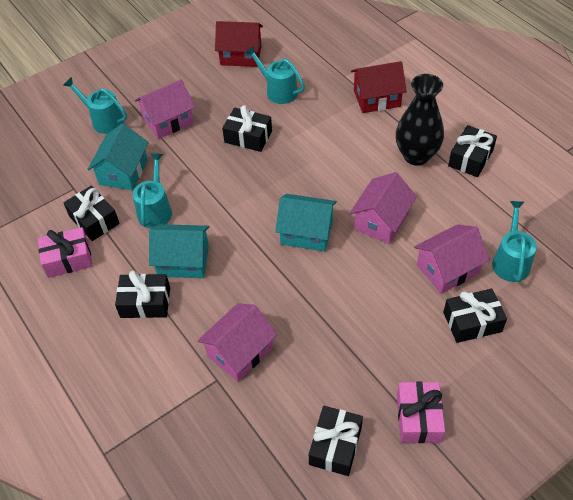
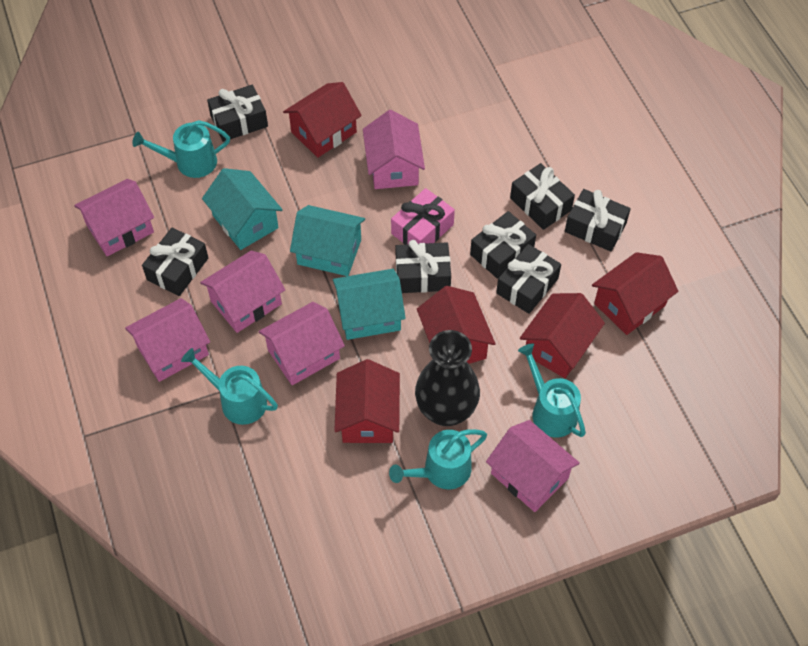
black gift: [64,186,120,241] [115,271,170,318] [222,105,272,152] [309,406,363,476] [443,289,507,343] [448,125,497,177] = 6 -> [142,227,208,296] [207,85,268,142] [396,240,451,293] [470,211,536,279] [496,244,561,314] [510,163,575,230] [565,189,631,252] = 7
pink gift: [38,227,92,278] [397,381,445,443] = 2 -> [391,188,455,245] = 1
pink house: [135,79,195,139] [197,303,278,382] [350,172,417,244] [414,224,490,294] = 4 -> [74,179,154,256] [125,298,210,382] [200,250,285,333] [259,302,345,385] [363,110,425,189] [486,420,580,512] = 6
red house: [215,21,263,67] [351,61,407,113] = 2 -> [283,82,362,158] [334,359,400,443] [417,286,496,364] [520,293,605,378] [592,252,678,335] = 5

